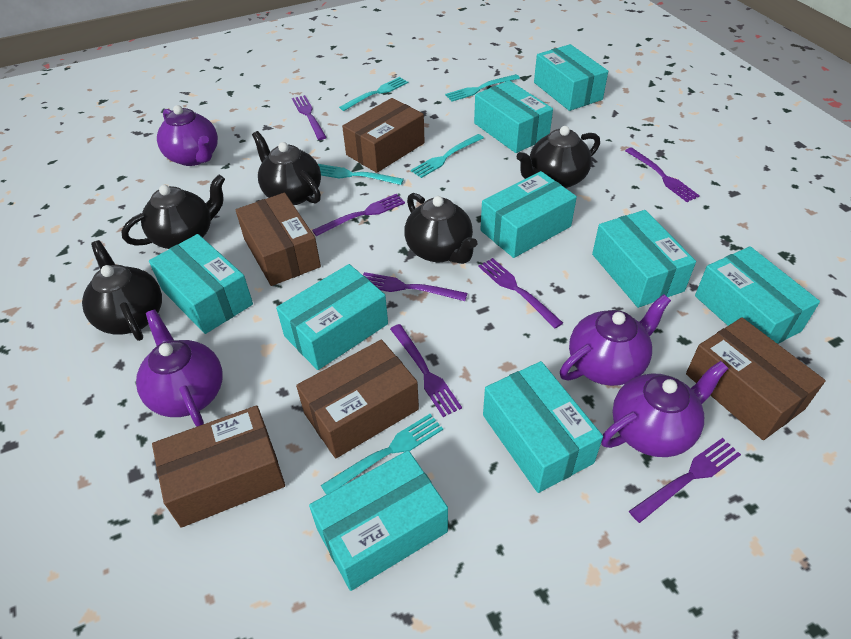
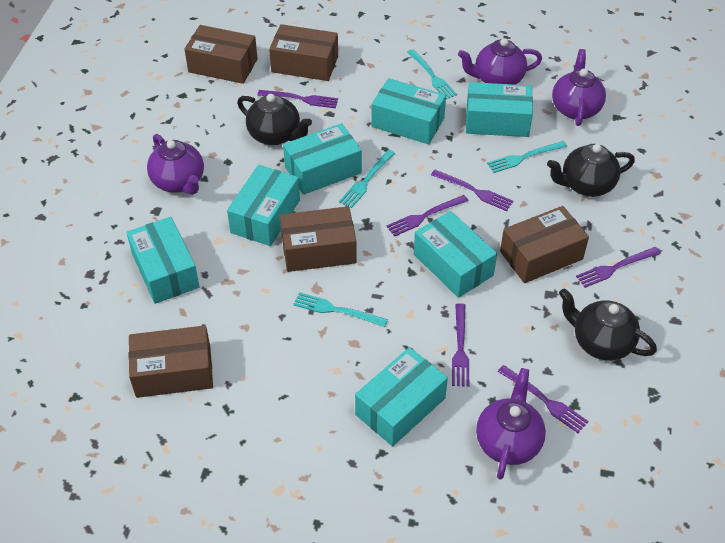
black teapot: [82,240,162,341] [121,175,225,249] [252,131,321,205] [404,193,477,264] [516,126,600,188] = 5 -> [237,94,312,145] [547,144,635,197] [559,288,657,361] = 3
purple fork: [292,95,327,140] [312,194,405,236] [363,272,468,301] [390,324,462,417] [478,258,563,328] [625,147,700,202] [629,438,741,523] = 7 -> [257,90,338,108] [387,195,468,236] [431,170,513,211] [452,303,469,387] [497,365,589,433] [576,247,661,288] = 6
turquoise box: [149,234,253,334] [276,264,388,370] [309,450,448,591] [474,80,553,153] [480,171,577,258] [483,361,603,493] [534,44,608,111] [592,210,696,308] [695,246,820,344] = 9 -> [126,217,200,304] [227,165,300,246] [283,123,362,195] [355,347,448,446] [371,78,446,144] [414,211,497,298] [466,82,533,137] = 7
turquoise fork: [318,164,404,185] [320,414,443,495] [339,77,408,111] [411,134,484,178] [445,74,520,101] = 5 -> [293,292,388,327] [339,150,395,208] [407,49,457,99] [487,141,567,173] = 4

